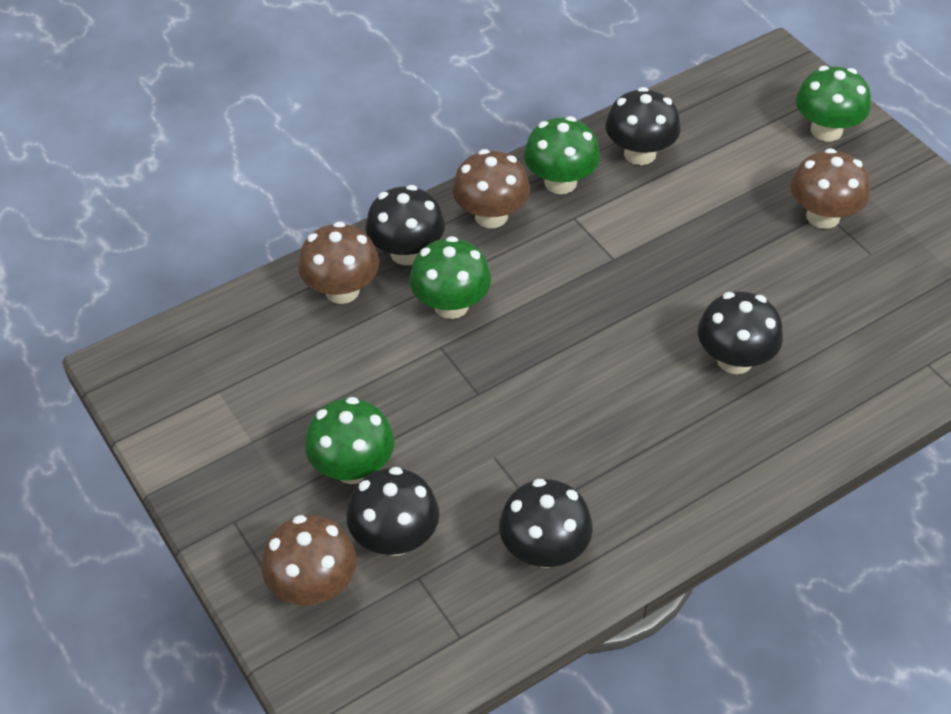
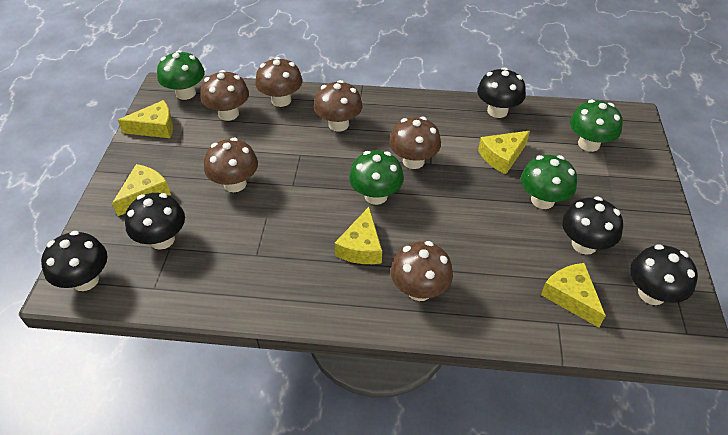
brown mushroom: [261,515,357,605] [298,222,379,304] [452,149,530,228] [790,148,870,229] = 4 -> [200,70,249,121] [204,138,258,192] [255,57,303,107] [314,80,363,131] [389,117,441,169] [391,241,453,301] = 6
yellow cheese: none = 0 -> [112,164,171,216] [118,100,173,138] [335,207,382,264] [478,131,530,174] [541,263,606,327] = 5

